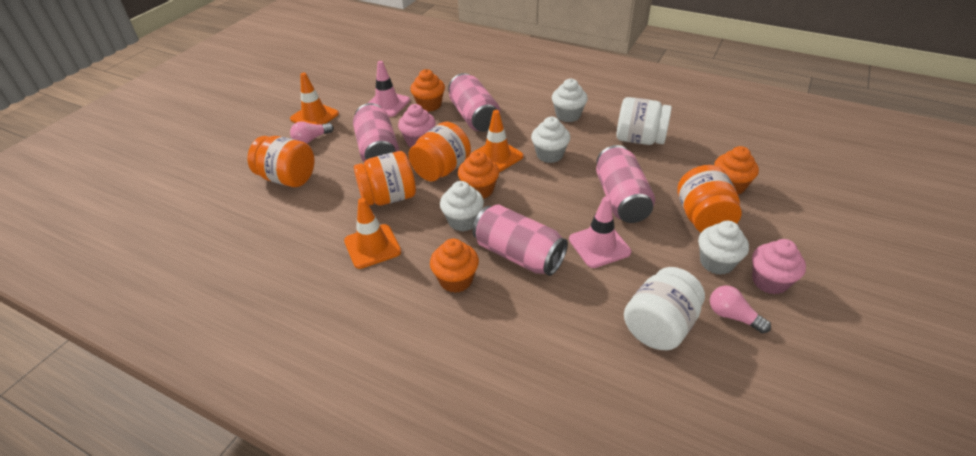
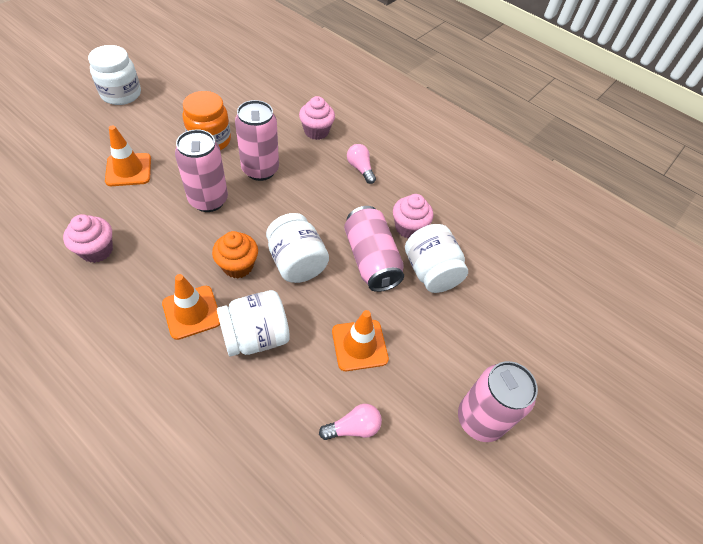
orange cupcake: [410,69,445,112] [430,239,479,293] [458,151,499,199] [714,146,759,195] = 4 -> [212,231,258,278] = 1
orange jar: [247,136,315,187] [354,151,416,206] [408,122,471,181] [677,165,742,232] = 4 -> [183,91,231,150] = 1
pink cupcake: [398,104,436,148] [752,239,806,294] = 2 -> [63,214,113,263] [299,96,335,140] [393,194,433,238] = 3
pink traffic cone: [368,61,410,117] [569,196,631,268] = 2 -> none = 0
white cupcake: [440,181,484,232] [531,117,570,163] [552,79,588,122] [698,221,749,275] = 4 -> none = 0
white jar: [617,97,672,145] [624,267,705,350] = 2 -> [88,45,141,105] [217,290,290,356] [266,213,329,283] [405,224,468,293] = 4

